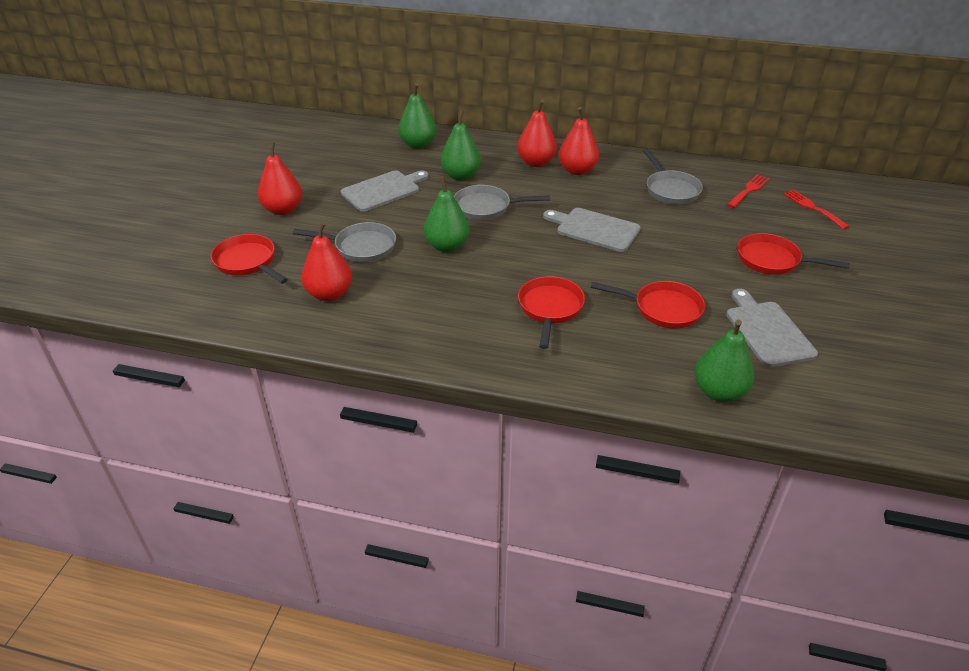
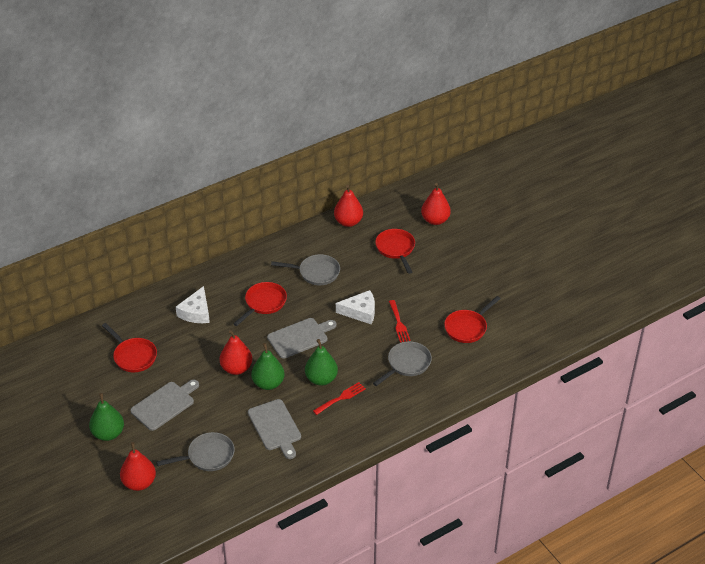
green pear: [398,83,437,149] [424,176,470,252] [440,110,481,181] [694,320,754,402] = 4 -> [89,393,124,441] [251,343,285,390] [305,339,338,386] = 3
white cheese: none = 0 -> [176,286,210,323] [336,290,375,324] = 2

